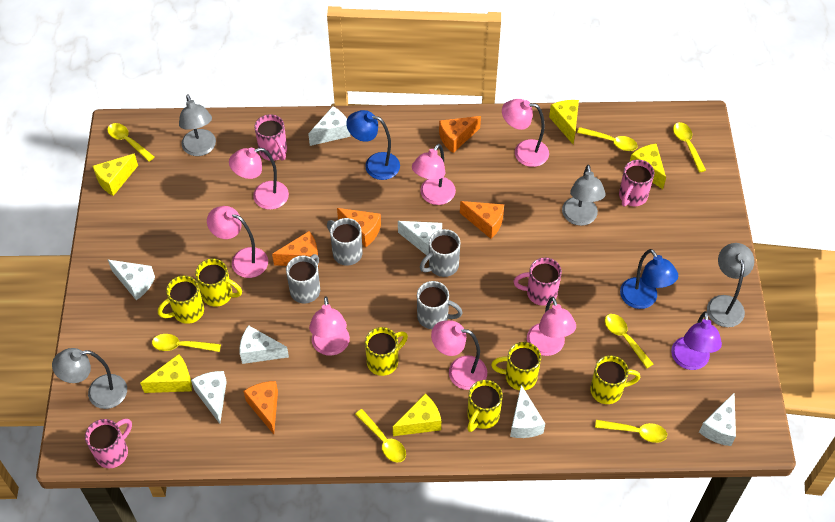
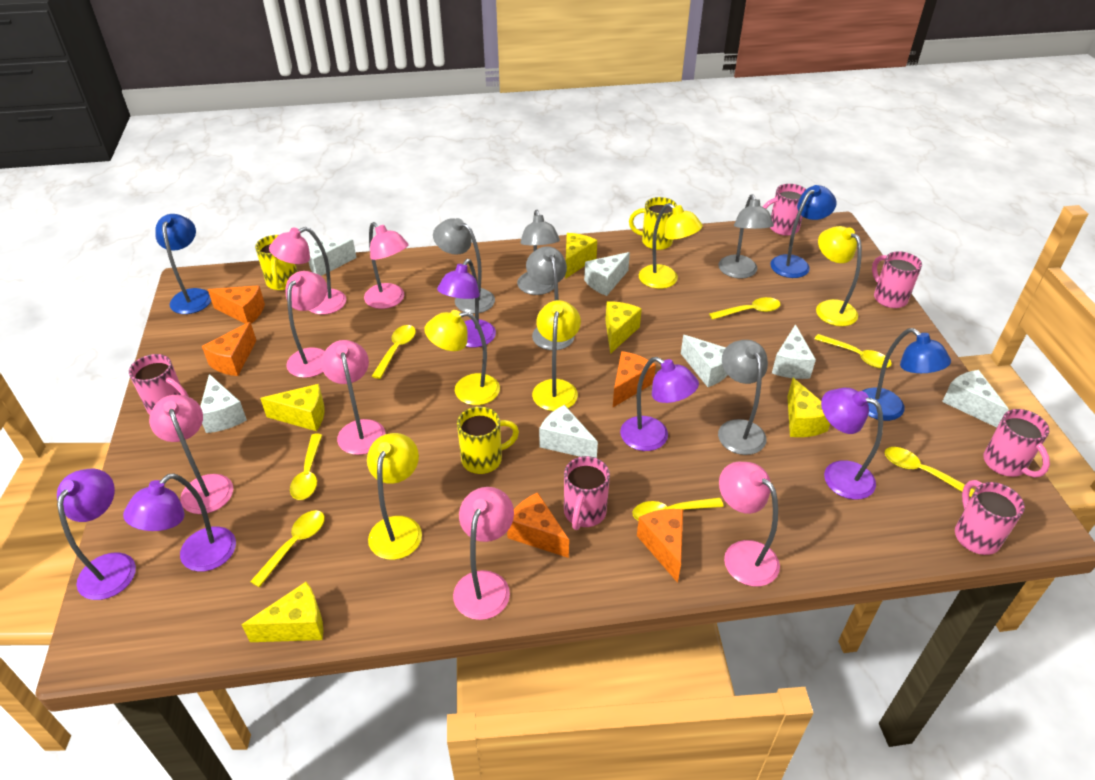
blue lamp: [346,110,400,180] [620,249,678,309] = 2 -> [155,214,211,314] [770,185,837,278] [862,328,951,421] = 3
grey lamp: [52,348,127,409] [179,94,216,156] [562,165,605,226] [707,243,754,327] = 4 -> [433,218,495,314] [517,210,560,295] [526,246,574,350] [718,194,774,279] [718,340,768,455] = 5
grey mug: [286,254,320,304] [327,218,363,266] [417,281,463,329] [420,229,460,277] = 4 -> none = 0
pink mug: [85,419,132,468] [254,114,287,161] [514,258,562,306] [619,160,654,207] = 4 -> [129,354,189,415] [564,456,610,530] [763,184,806,236] [872,251,922,308] [955,480,1025,555] [983,409,1050,478] = 6
purple lamp: [671,311,722,370] = 1 -> [57,469,136,600] [123,473,236,572] [437,259,496,347] [620,357,699,451] [821,388,883,500] = 5
yellow lamp: none = 0 -> [367,433,422,560] [424,310,500,405] [532,300,581,411] [639,203,703,289] [816,226,862,326] = 5
yellow mug: [158,276,204,324] [195,259,242,307] [365,327,408,376] [467,380,503,432] [491,342,541,390] [590,355,640,404] = 6 -> [255,235,298,290] [457,406,519,474] [629,197,677,250] = 3

